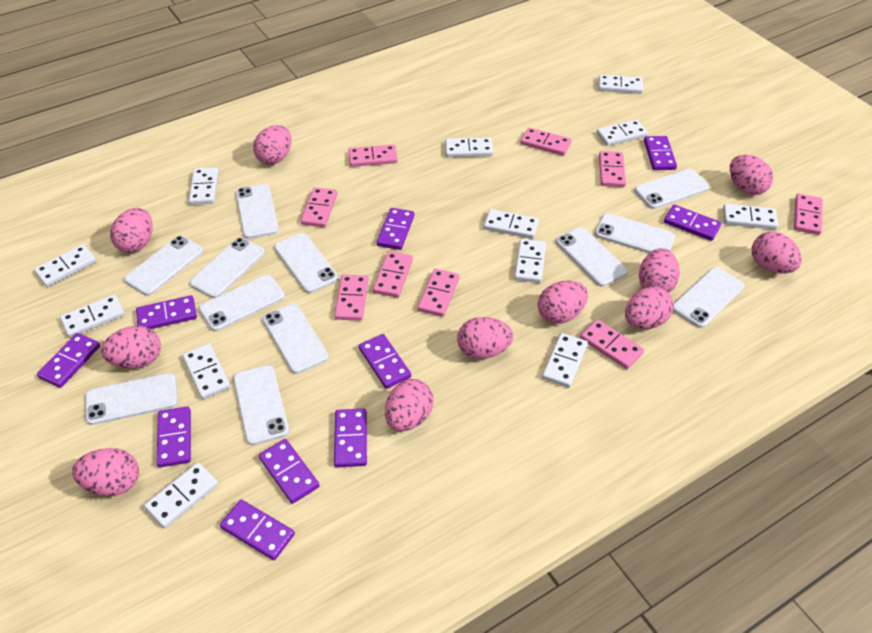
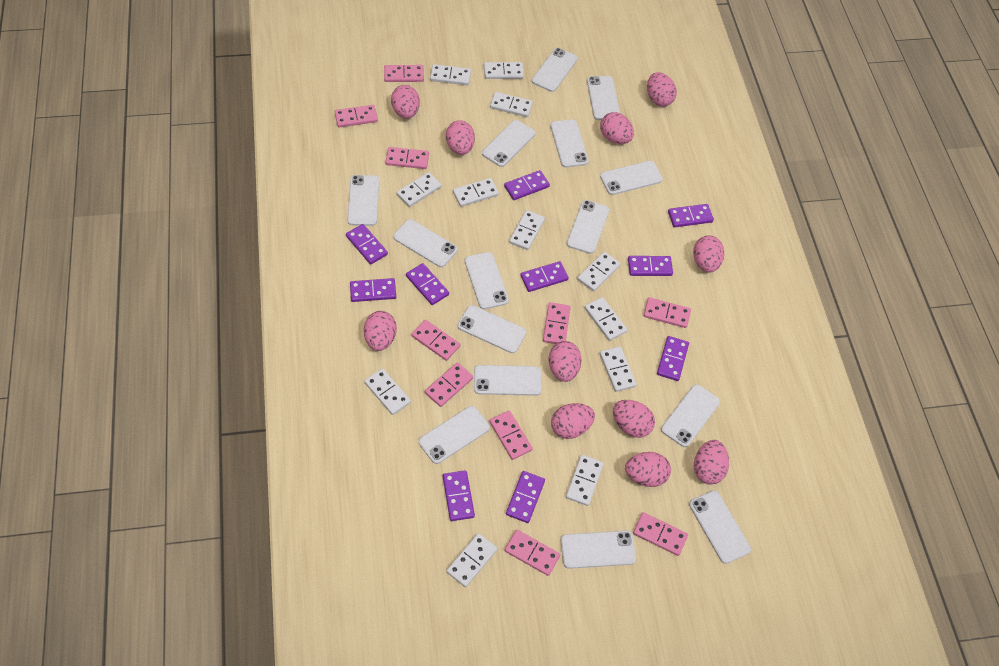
pink domino: [301,187,337,227] [334,275,369,321] [348,145,398,167] [373,251,413,297] [418,269,460,317] [520,127,572,156] [580,319,644,369] [599,151,626,187] [794,193,823,235] = 9 -> [335,105,378,127] [384,65,424,82] [386,147,429,169] [411,320,460,361] [425,362,473,407] [489,410,533,460] [505,530,560,576] [543,302,571,344] [633,512,688,556] [643,297,691,328] = 10
white phone: [85,373,178,425] [124,236,203,296] [190,238,265,298] [199,275,285,331] [233,365,289,445] [236,184,279,239] [262,304,329,374] [274,233,338,293] [556,227,628,287] [595,213,675,253] [634,169,709,209] [673,267,745,328] = 12 -> [347,175,379,226] [393,219,458,267] [419,406,490,464] [458,305,526,353] [464,252,509,309] [474,365,542,396] [482,120,535,167] [532,48,578,92] [550,119,589,167] [561,531,636,569] [567,200,609,254] [587,76,620,120] [600,161,663,195] [661,384,720,447] [689,490,751,564] = 15

